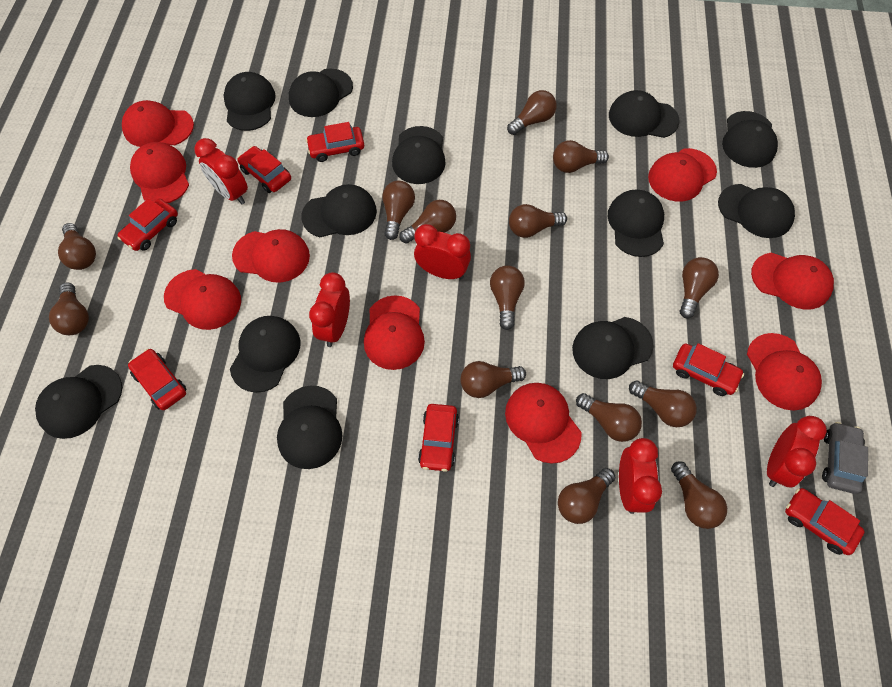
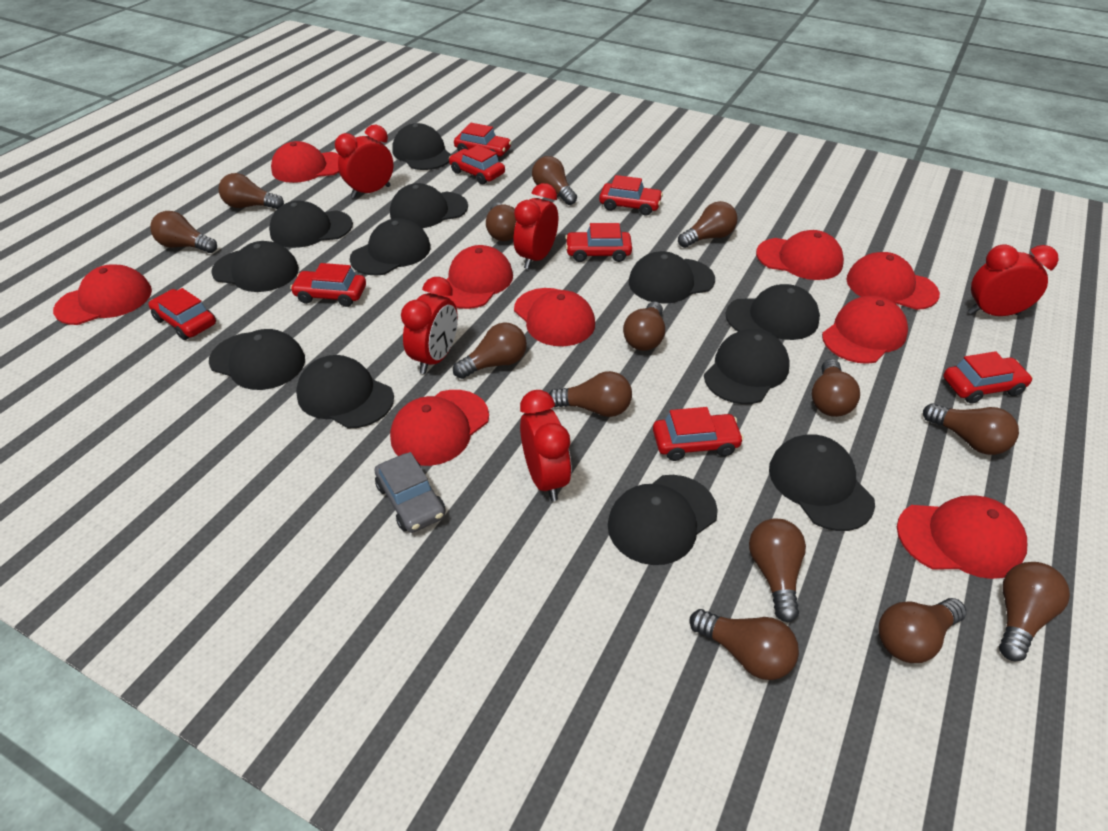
red car: [117,198,178,251] [128,349,187,410] [237,146,291,193] [306,122,364,162] [418,404,459,472] [673,343,744,396] [785,488,865,555] = 7 -> [148,288,216,340] [290,263,366,307] [449,145,505,184] [454,123,512,157] [565,223,632,262] [599,175,663,216] [653,407,744,461] [943,351,1033,404] = 8

